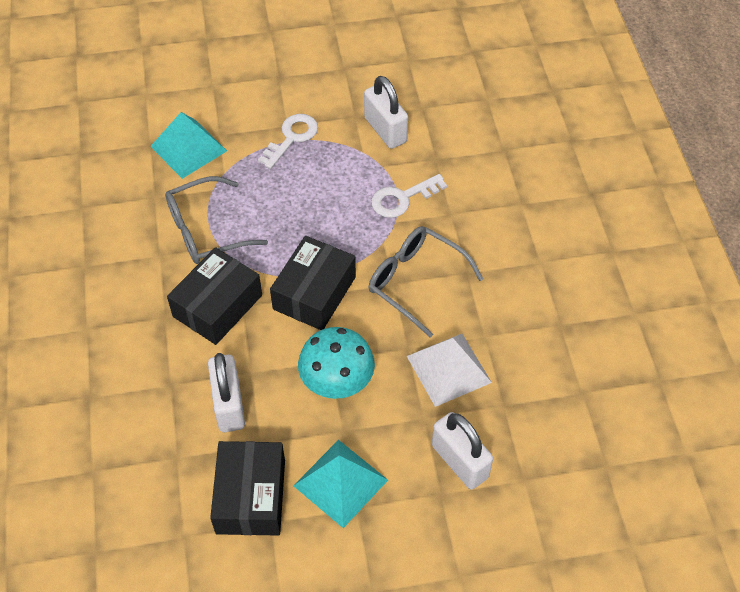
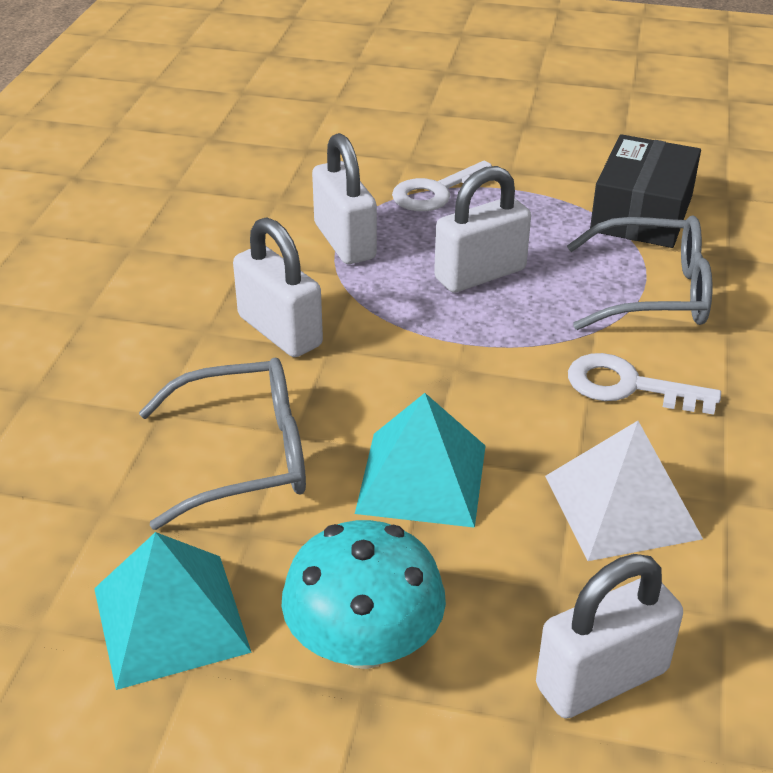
black box: [167,247,262,345] [210,441,285,536] [270,236,356,330] = 3 -> [590,134,701,248] = 1
white padlock: [208,353,245,432] [364,76,408,149] [432,412,493,489] = 3 -> [233,217,323,357] [312,133,377,264] [434,166,531,292] [536,554,683,719] = 4

